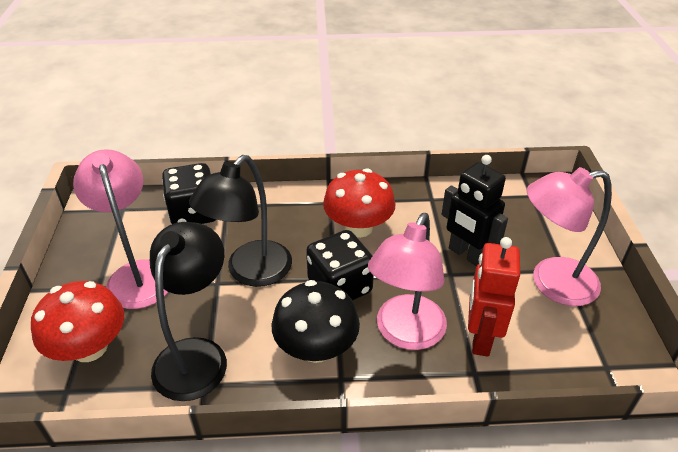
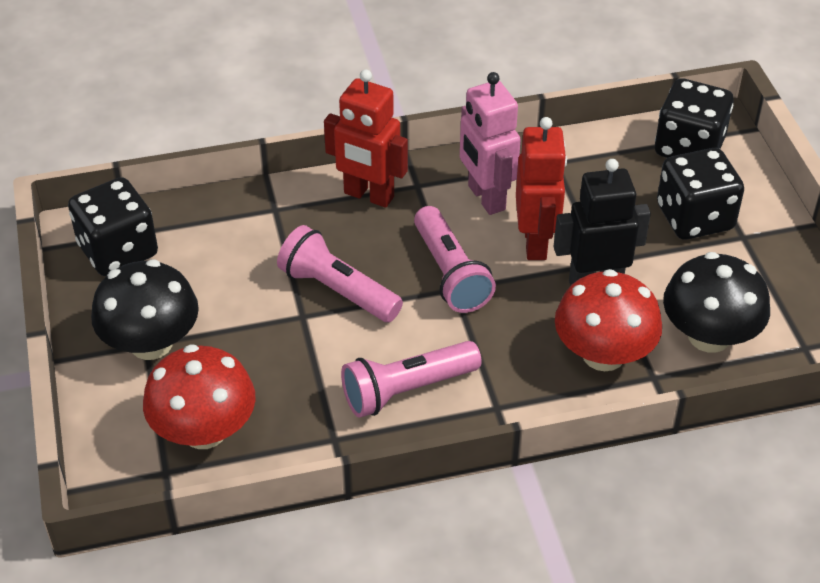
black dice: [162,163,216,224] [306,230,374,301] = 2 -> [68,177,158,276] [655,78,734,158] [657,148,744,240] = 3
black lamp: [150,222,227,401] [189,155,292,287] = 2 -> none = 0
black mushroom: [272,280,360,363] = 1 -> [91,259,199,360] [663,252,770,353] = 2
pink flashlight: none = 0 -> [277,225,403,322] [341,341,482,418] [414,206,496,313] = 3
pink lamp: [73,149,168,309] [368,213,447,350] [527,167,612,306] = 3 -> none = 0
pink robot: none = 0 -> [460,72,521,215] = 1
red robot: [468,237,520,357] = 1 -> [324,69,408,208] [516,117,567,260] = 2

